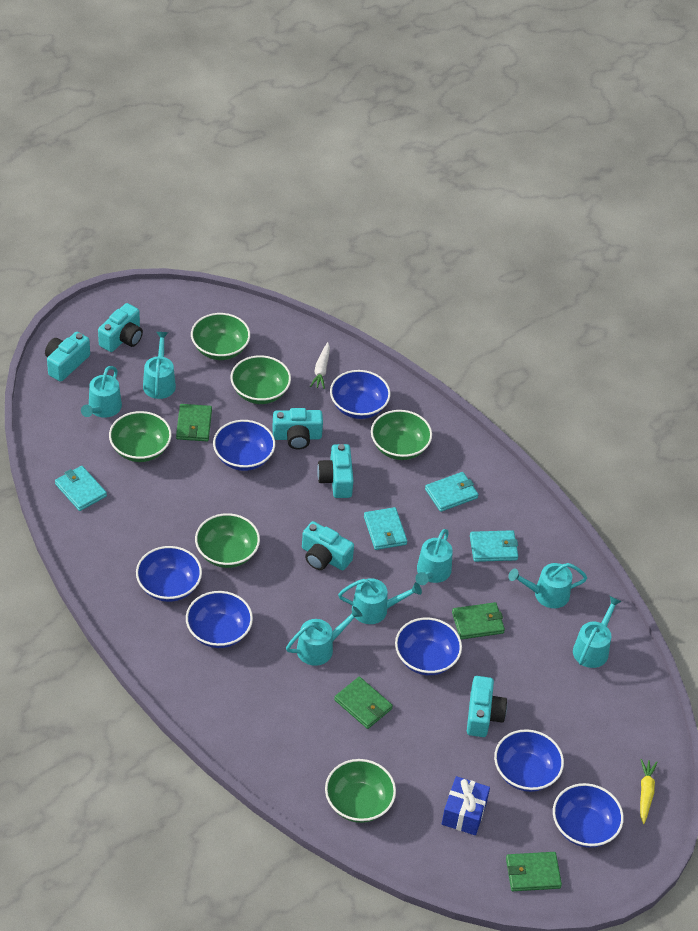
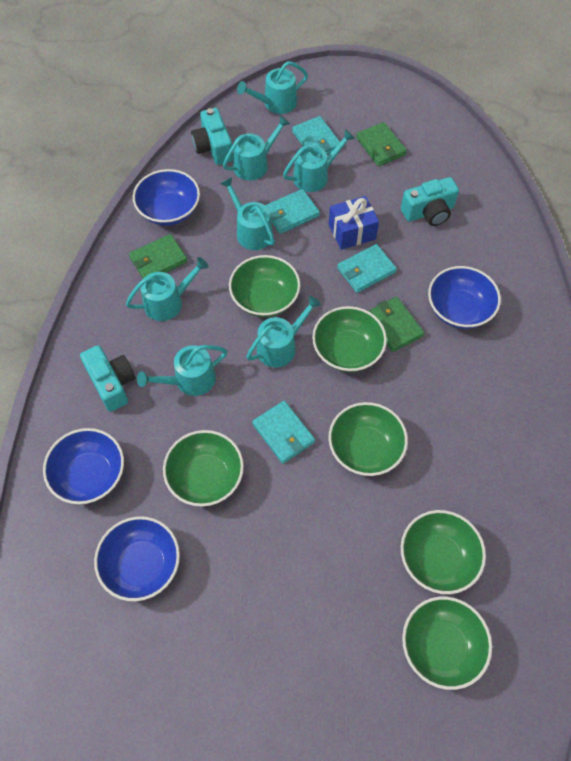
blue bowl: [136,546,202,602] [186,591,253,648] [213,420,275,471] [330,370,390,419] [395,617,462,675] [494,729,564,792] [553,783,624,848] = 7 -> [43,428,124,504] [94,516,180,601] [133,169,200,226] [428,266,501,329] = 4
green wallet: [176,404,212,441] [334,677,393,729] [452,602,505,639] [506,852,562,891] = 4 -> [129,234,188,279] [356,122,407,166] [369,297,424,352] = 3
turquoise camera: [45,332,90,382] [98,303,143,352] [272,408,323,450] [302,521,354,570] [317,444,353,498] [467,676,507,737] = 6 -> [80,345,135,412] [191,108,233,165] [401,177,459,226] = 3
white carrot: [310,342,330,389] = 1 -> none = 0
yellow carrot: [640,759,658,824] = 1 -> none = 0

